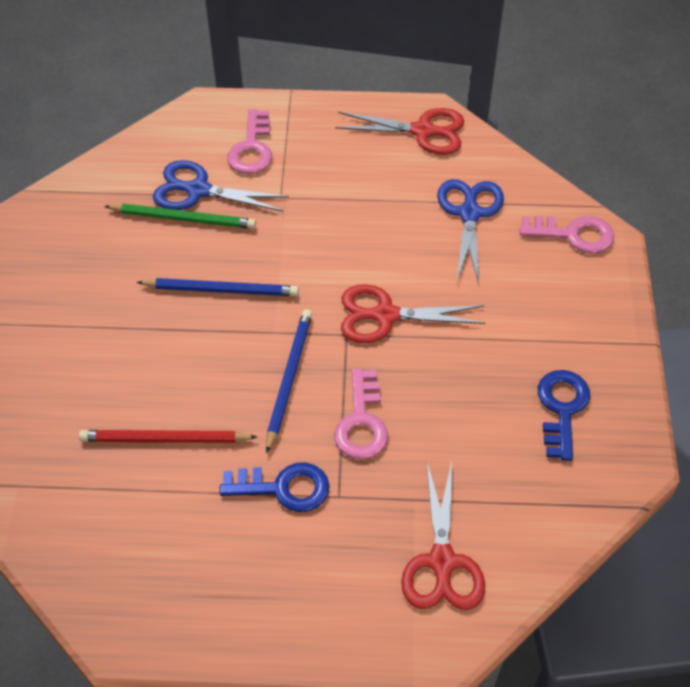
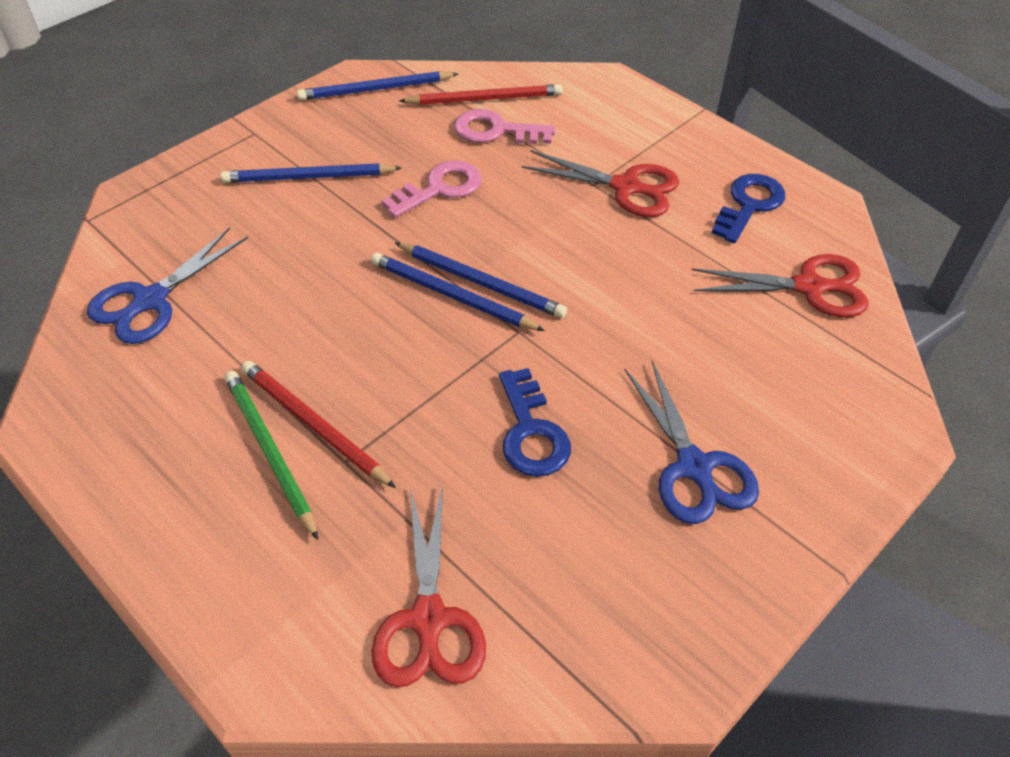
blue pencil: [136,278,299,296] [266,309,312,453] = 2 -> [220,163,401,183] [297,71,458,101] [371,253,545,331] [395,242,567,318] = 4
pink key: [227,109,272,174] [334,368,388,459] [520,216,614,253] = 3 -> [381,161,482,218] [454,109,556,144] = 2
red pencil: [79,430,257,443] = 1 -> [241,361,396,488] [399,84,562,105] = 2

